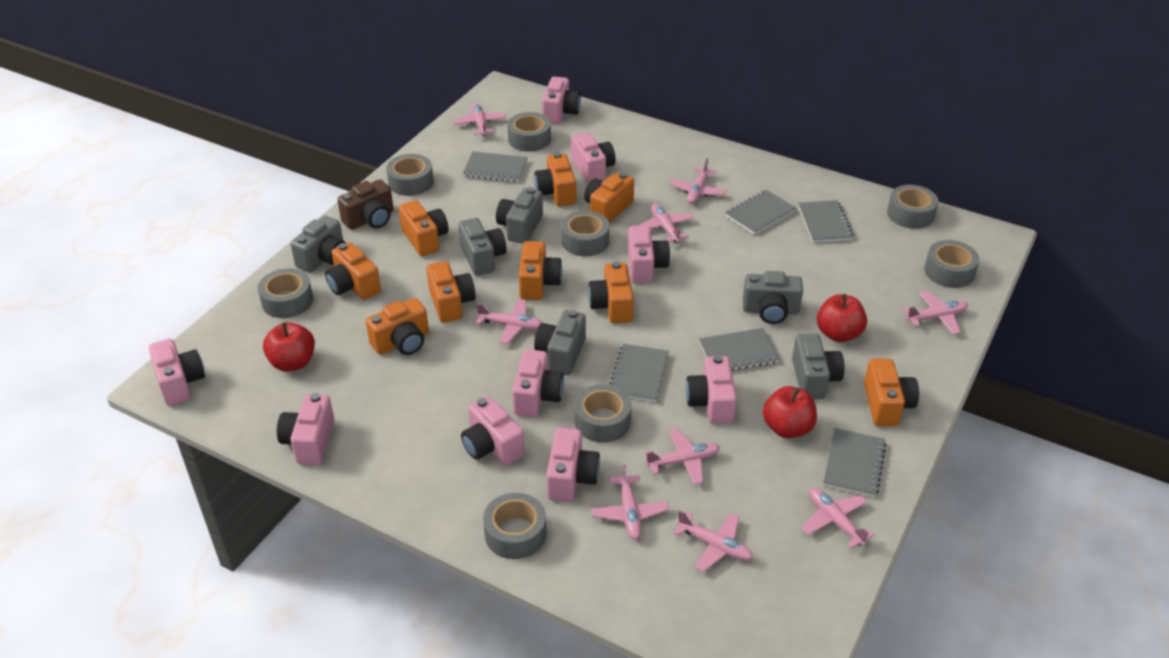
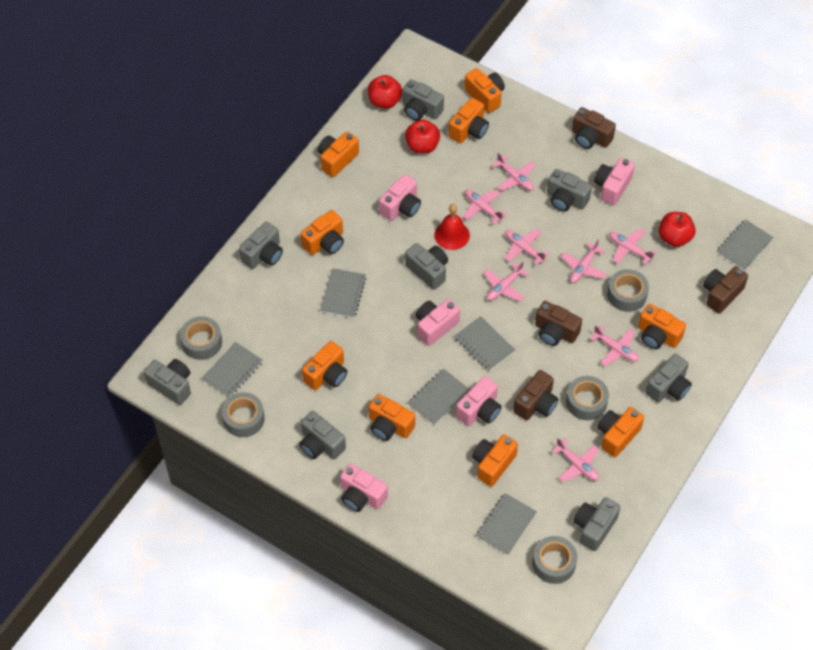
brown camera: [338,179,394,230] = 1 -> [513,370,559,421] [535,301,582,346] [572,107,616,149] [703,266,748,314] = 4
grey camera: [291,215,346,273] [458,218,507,276] [496,187,543,244] [534,310,586,375] [743,271,803,324] [792,334,845,399] = 6 -> [144,359,191,405] [239,222,283,269] [299,411,346,459] [403,80,444,121] [405,243,448,290] [547,169,592,212] [574,497,621,551] [646,354,692,403] = 8
grey tape: [258,268,313,318] [386,154,434,196] [483,493,547,559] [507,112,551,152] [561,210,609,256] [574,384,631,443] [887,185,938,229] [924,240,979,288] = 8 -> [180,316,222,360] [222,392,265,437] [532,536,577,584] [566,376,609,420] [607,269,649,312] = 5
pink camera: [149,339,205,406] [277,393,334,465] [461,396,525,466] [512,349,564,417] [542,77,581,124] [546,428,600,502] [571,132,616,183] [628,226,670,283] [686,355,737,424] = 9 -> [340,463,388,512] [379,174,421,221] [416,299,460,346] [456,376,501,426] [594,158,635,205] = 5
pink plane: [453,103,507,136] [476,299,543,344] [591,464,669,540] [638,204,694,242] [644,429,720,485] [669,158,727,204] [673,510,753,572] [802,487,875,549] [903,291,968,334] = 9 -> [463,189,507,225] [483,261,529,302] [492,153,535,191] [505,229,549,266] [551,438,599,482] [561,239,607,283] [590,325,639,366] [609,229,656,265] = 8
red bell: none = 0 -> [434,204,470,250] = 1

